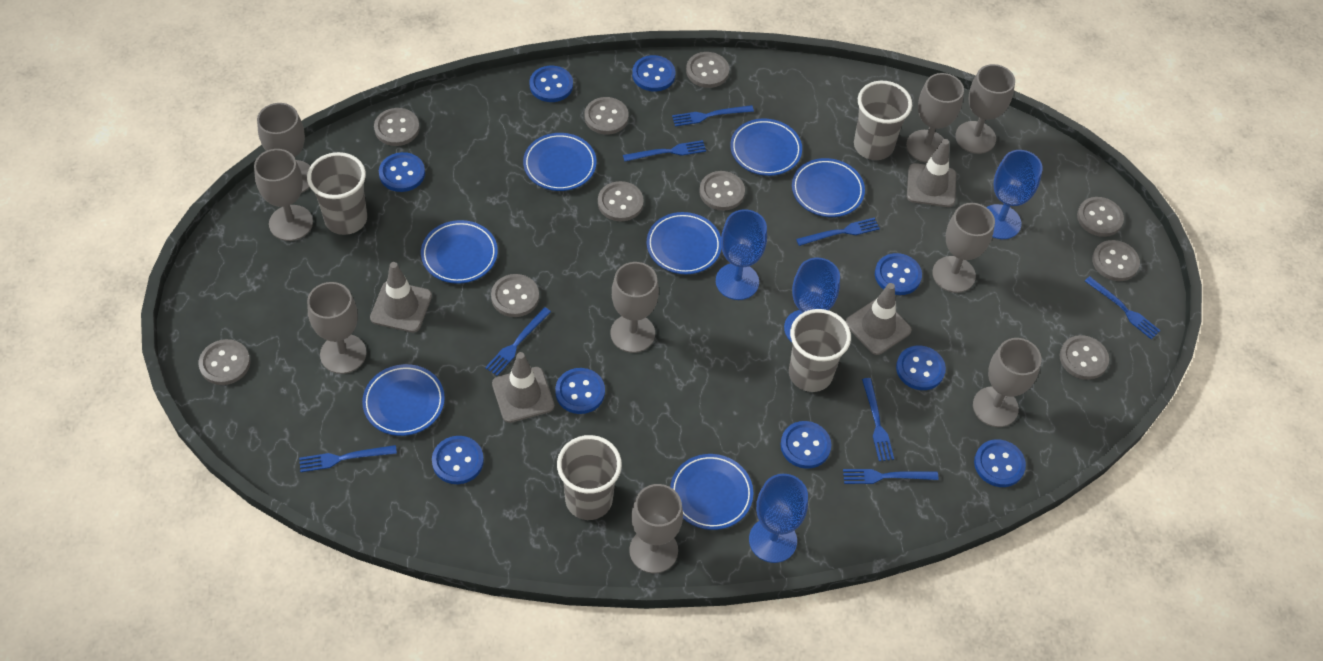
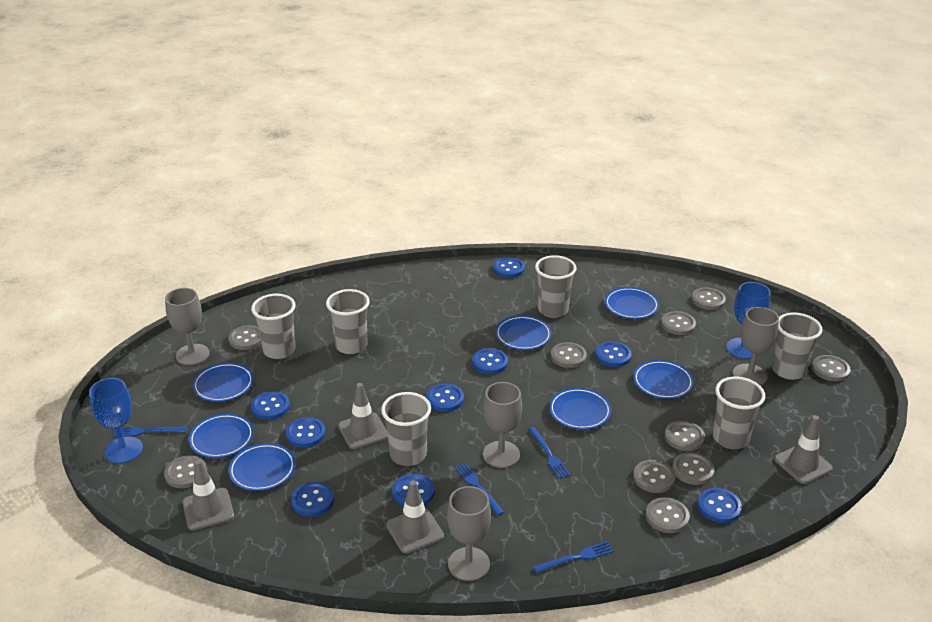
blue fork: [299,445,397,472] [485,307,551,376] [623,140,706,162] [672,105,754,126] [796,218,880,246] [843,469,938,484] [862,378,894,461] [1085,276,1161,339] = 8 -> [113,427,188,437] [455,463,504,516] [528,427,570,479] [533,541,613,573] = 4
blue goblet: [716,209,767,300] [749,474,808,563] [784,258,840,342] [986,150,1043,239] = 4 -> [89,378,143,463] [726,282,771,359] = 2
grey cup: [307,152,367,235] [557,435,622,520] [789,309,851,392] [854,81,912,160] = 4 -> [251,294,296,359] [326,289,370,354] [381,392,431,466] [535,255,577,318] [713,377,765,449] [772,313,823,380] = 6
grey goblet: [254,149,313,241] [257,103,310,193] [307,282,366,374] [611,262,659,353] [629,484,683,573] [906,73,964,163] [932,203,995,293] [955,64,1015,154] [973,338,1042,427] = 9 -> [165,288,210,365] [447,486,491,581] [483,382,522,468] [733,307,779,385] = 4

